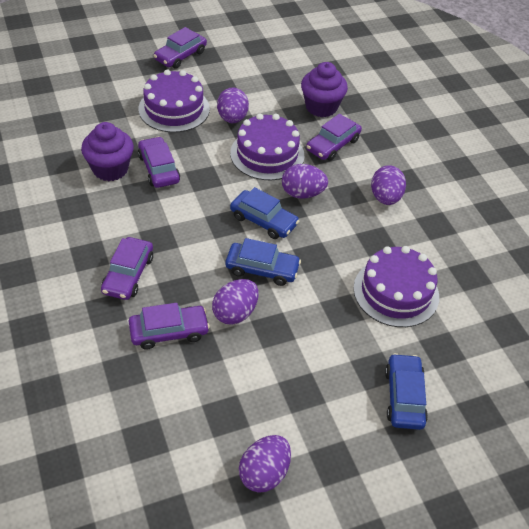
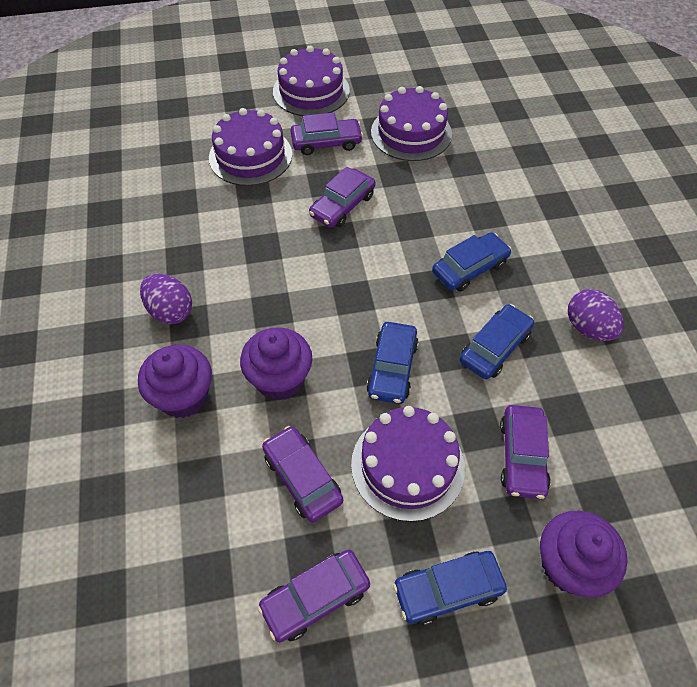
blue car: [225,238,301,286] [230,187,299,239] [385,353,428,430] = 3 -> [366,322,419,404] [393,551,507,626] [432,232,511,292] [460,304,534,379] = 4
purple cake: [138,69,210,133] [230,113,304,180] [353,246,439,327] = 3 -> [209,108,292,186] [273,46,350,116] [351,406,465,522] [371,86,452,161] = 4
purple cupcake: [81,122,134,181] [301,62,348,117] = 2 -> [138,344,212,418] [240,327,313,400] [540,510,628,598] = 3
purple egg: [212,279,259,325] [217,87,249,123] [239,435,291,493] [282,164,328,199] [371,165,406,205] = 5 -> [140,273,192,324] [568,289,624,341] = 2

